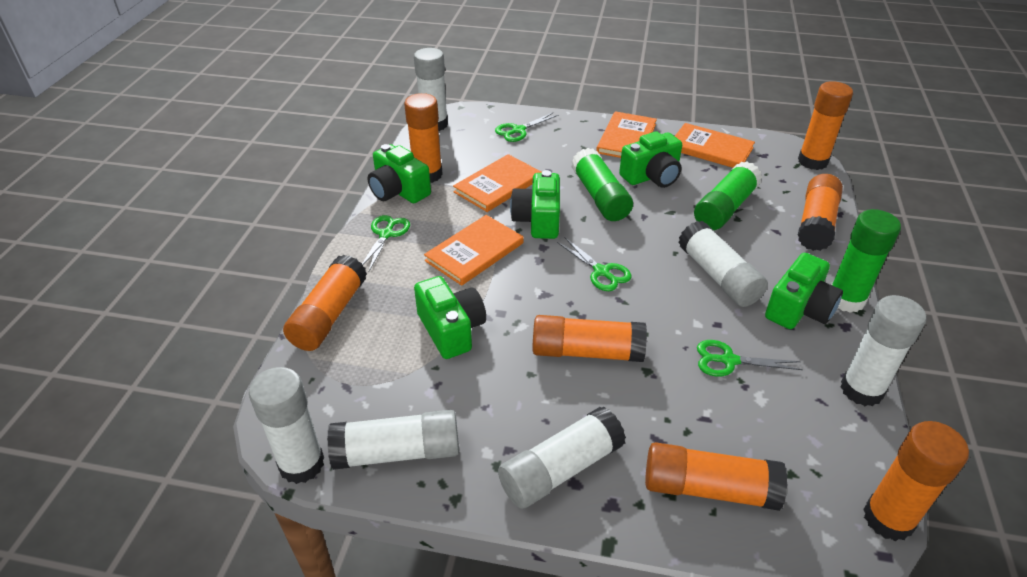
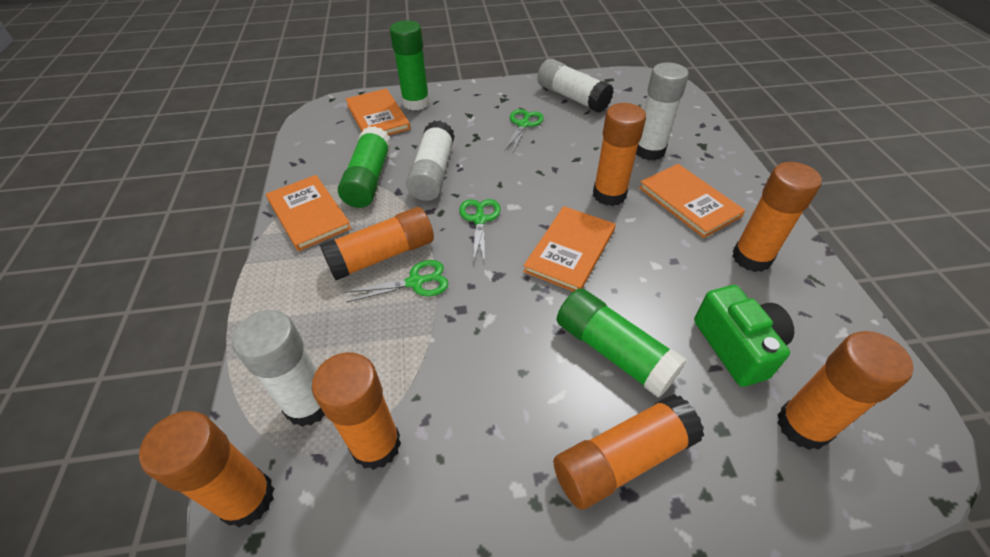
green camera: [368,144,431,203] [414,276,486,359] [510,170,560,239] [619,131,682,188] [765,253,843,329] = 5 -> [694,285,794,387] = 1
green scissors: [362,215,410,272] [495,113,558,142] [557,238,631,291] [697,340,803,377] = 4 -> [345,260,448,303] [459,199,501,265] [504,109,544,152] = 3
white glue stick: [249,367,324,484] [327,410,459,470] [414,48,448,131] [498,407,626,509] [678,221,768,307] [841,295,926,406] = 6 -> [232,310,325,427] [406,121,455,201] [537,59,614,113] [636,63,689,161] = 4

